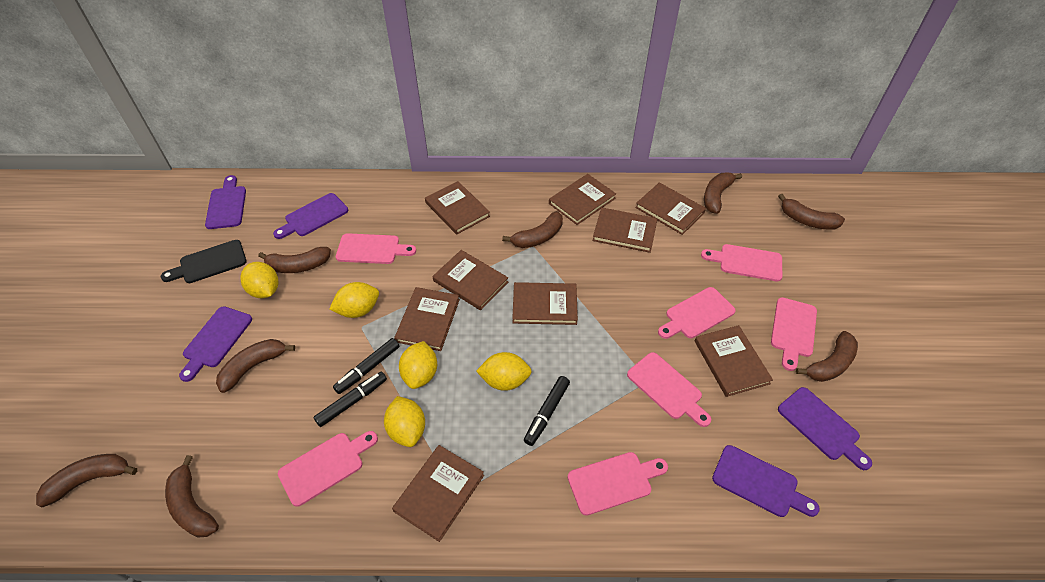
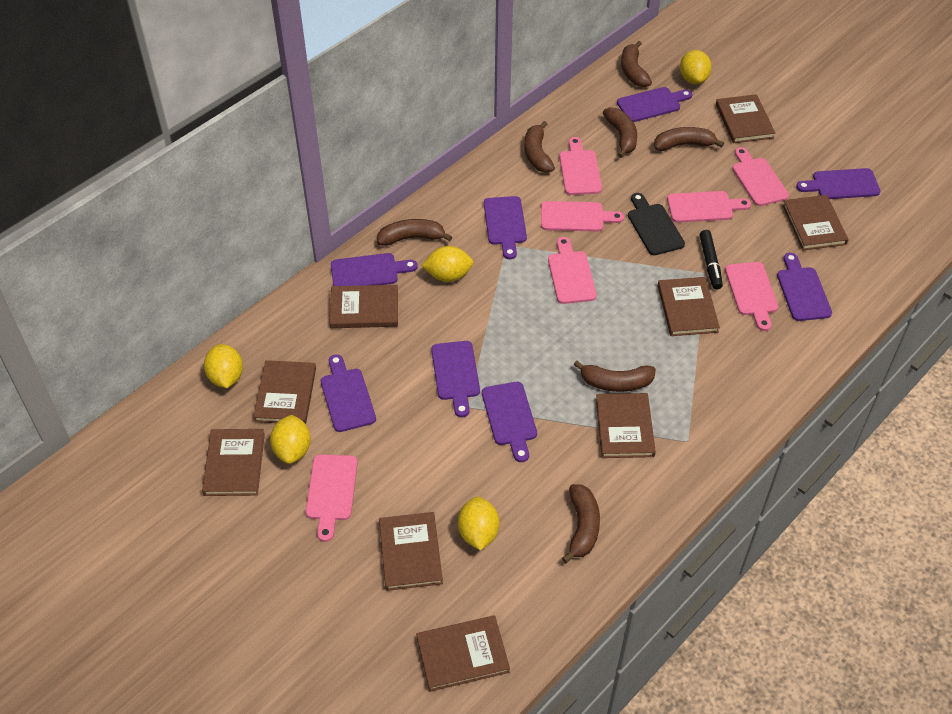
black marker: [313,372,387,427] [333,338,399,394] [524,376,570,446] = 3 -> [699,230,723,289] = 1
brown banana: [36,454,137,507] [165,455,219,538] [216,339,295,393] [258,247,331,273] [502,211,563,248] [704,173,742,214] [778,194,845,230] [796,331,858,382] = 8 -> [377,219,452,246] [524,121,555,173] [562,484,600,563] [573,360,656,392] [603,107,637,158] [621,41,652,87] [654,127,724,151] = 7
purple cutting board: [179,306,252,382] [205,175,246,229] [273,193,348,239] [712,445,820,517] [778,387,872,470] = 5 -> [320,354,376,432] [331,253,418,286] [431,341,480,417] [482,382,537,462] [484,196,527,259] [617,87,692,122] [777,253,832,321] [796,168,880,199] = 8

